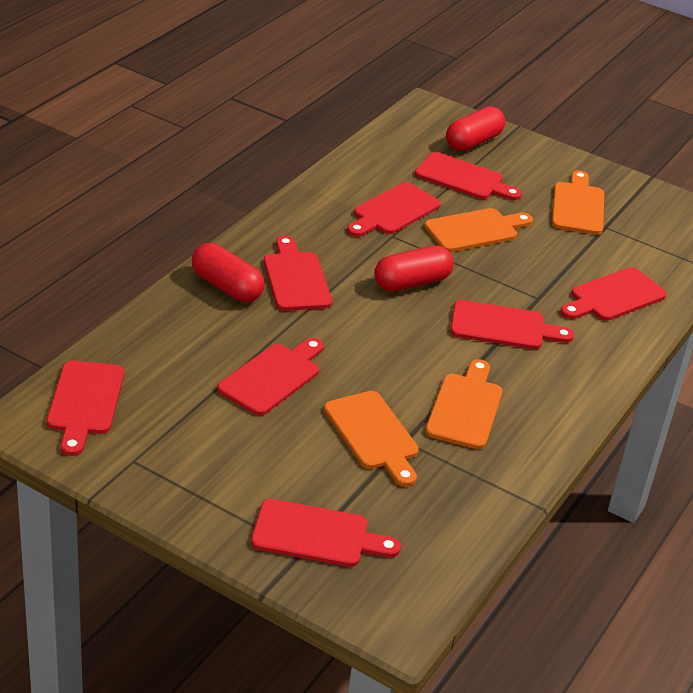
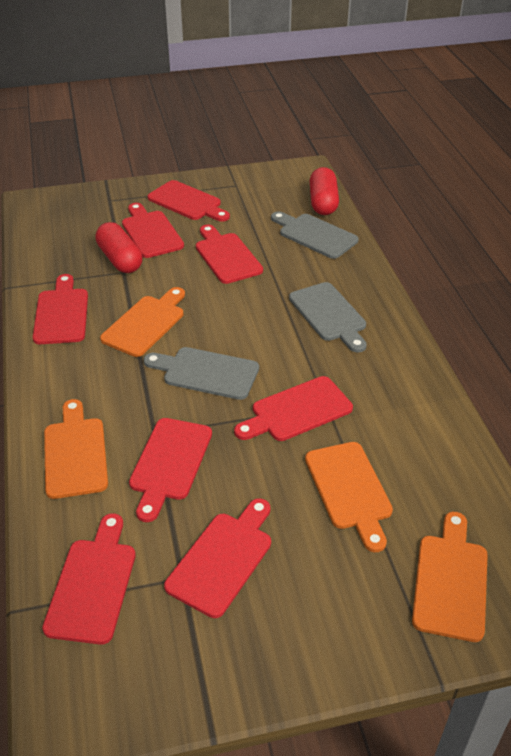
grey cutting board: none = 0 -> [144,347,259,400] [271,211,359,259] [289,282,367,353] = 3
red capsule: [192,243,265,302] [374,245,454,292] [446,106,505,151] = 3 -> [96,222,142,273] [310,167,339,215] = 2

